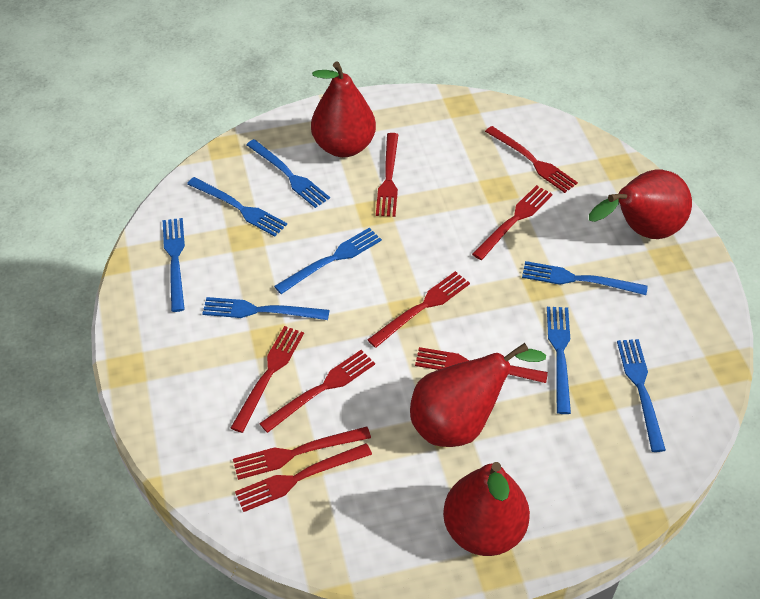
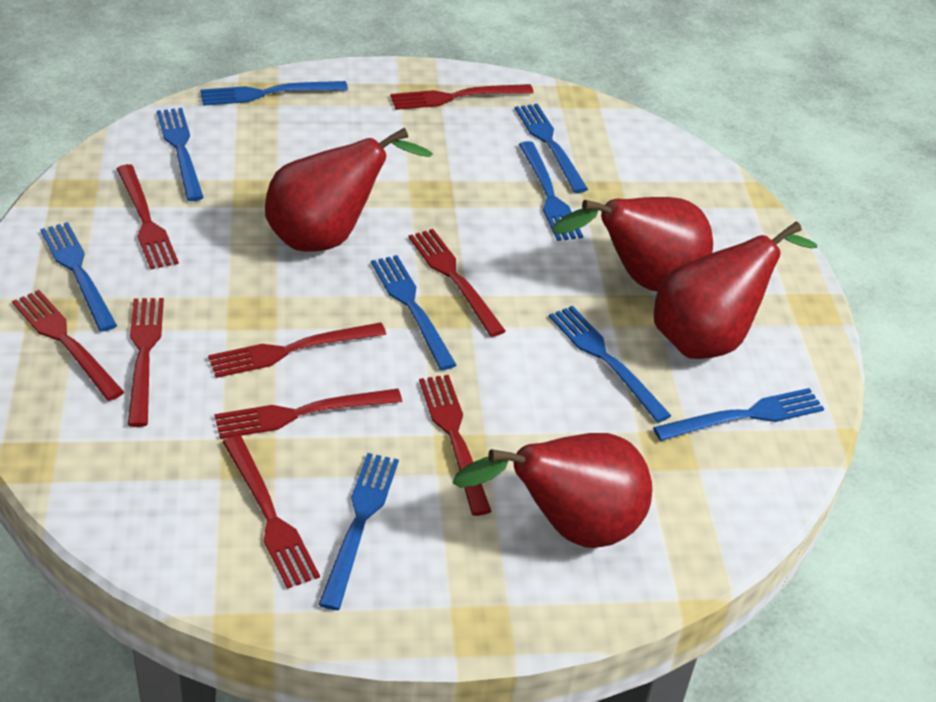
blue fork: [163,218,185,312] [187,177,287,236] [202,297,329,320] [246,139,330,208] [274,228,382,294] [522,261,647,295] [547,307,571,414] [617,339,666,452] = 8 -> [40,222,117,332] [157,108,204,201] [200,81,348,106] [318,453,399,610] [371,255,456,370] [515,104,588,193] [519,141,583,241] [549,306,672,423] [653,388,824,441] = 9

